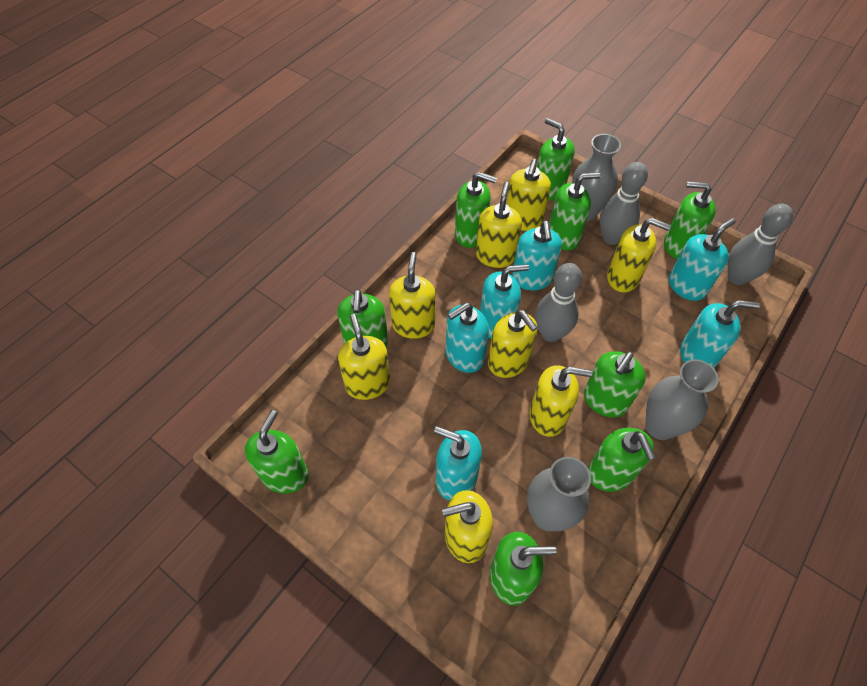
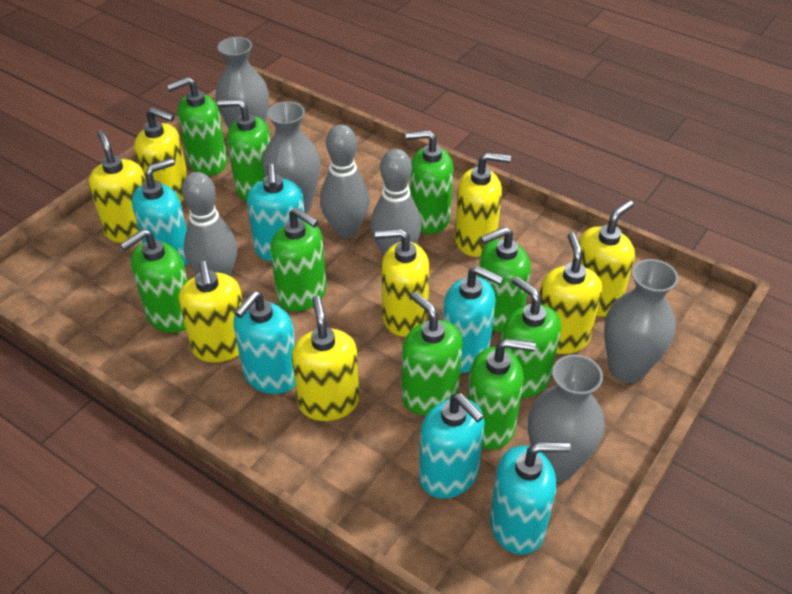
grey vase: [527,457,591,531] [572,134,621,221] [645,359,719,440] = 3 -> [216,37,269,129] [263,101,320,213] [528,354,604,482] [604,259,679,383] = 4

